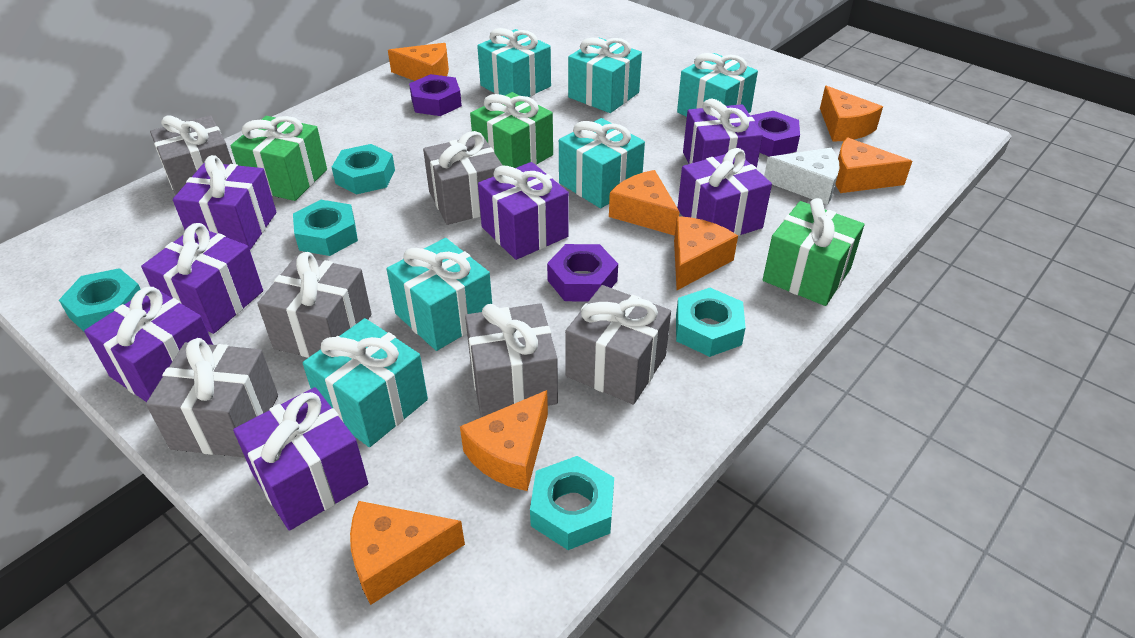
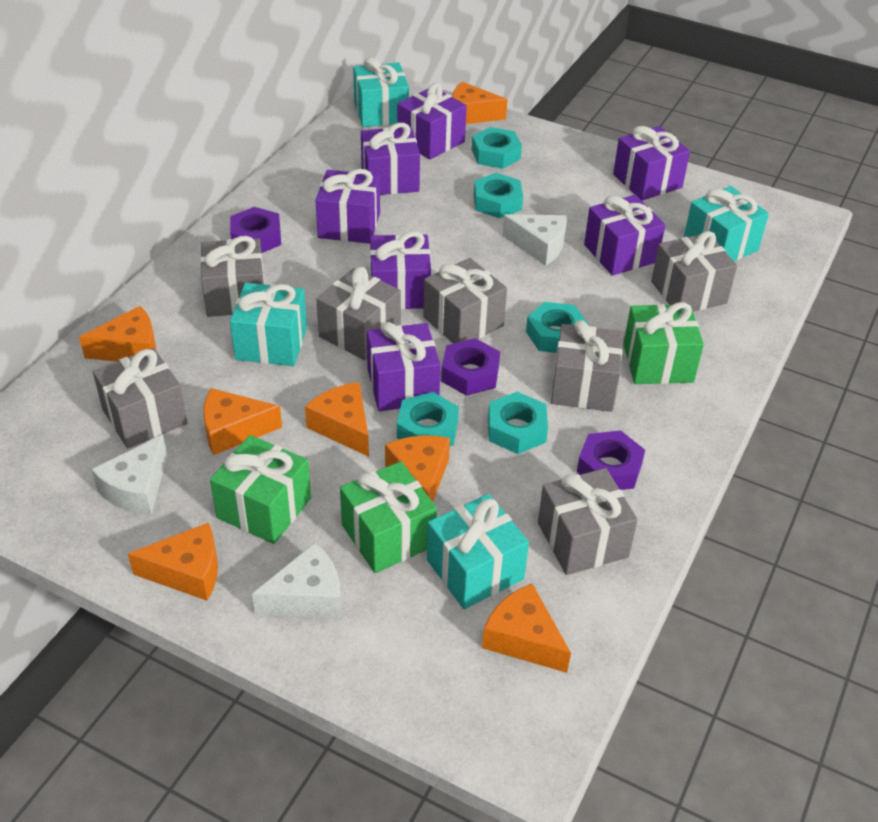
grey gift: [146,338,278,457] [150,115,233,195] [257,252,372,358] [423,131,503,225] [465,303,558,417] [565,285,671,404] = 6 -> [93,348,187,448] [200,236,265,317] [316,267,401,360] [423,258,507,344] [538,468,638,575] [551,320,623,412] [651,231,737,312] = 7
turquoise gift: [303,318,428,447] [386,238,492,351] [477,28,551,97] [559,118,645,208] [568,38,642,113] [677,53,758,117] = 6 -> [230,283,307,366] [353,57,409,127] [427,494,529,609] [684,186,769,261] = 4
white cheese: [764,148,840,205] = 1 -> [91,435,167,515] [252,543,341,617] [502,214,567,266] = 3

